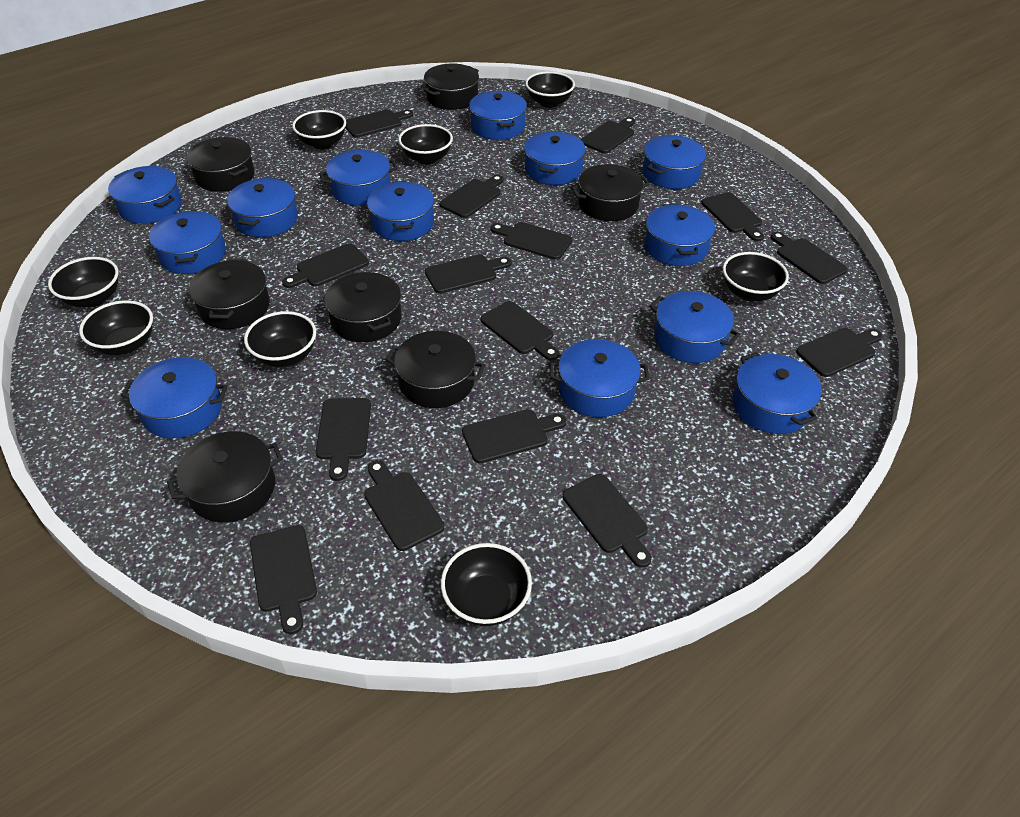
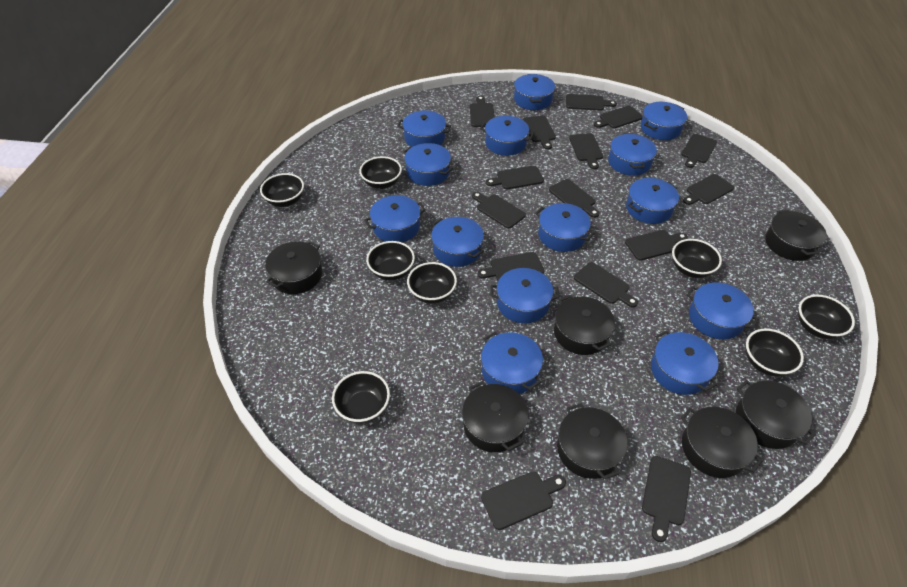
blue pot: [108,166,182,224] [121,357,228,438] [149,210,226,274] [227,178,298,237] [319,150,398,206] [367,181,434,241] [469,91,527,140] [524,131,586,185] [549,339,649,417] [643,135,706,189] [644,204,715,266] [649,291,740,363] [733,352,822,434] = 13 -> [365,195,426,242] [398,110,451,147] [403,143,453,186] [431,217,484,267] [480,116,534,156] [481,332,543,394] [490,268,559,324] [514,74,555,110] [535,203,594,252] [608,133,657,176] [626,178,679,224] [641,102,687,140] [651,330,719,395] [687,282,759,340] = 14

